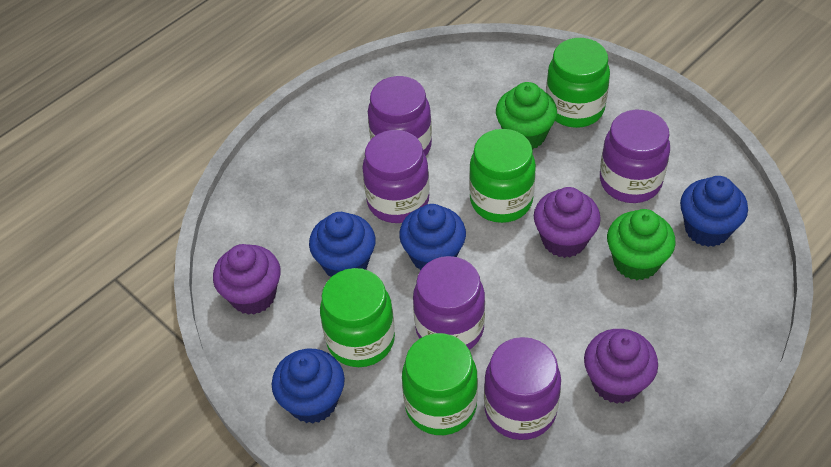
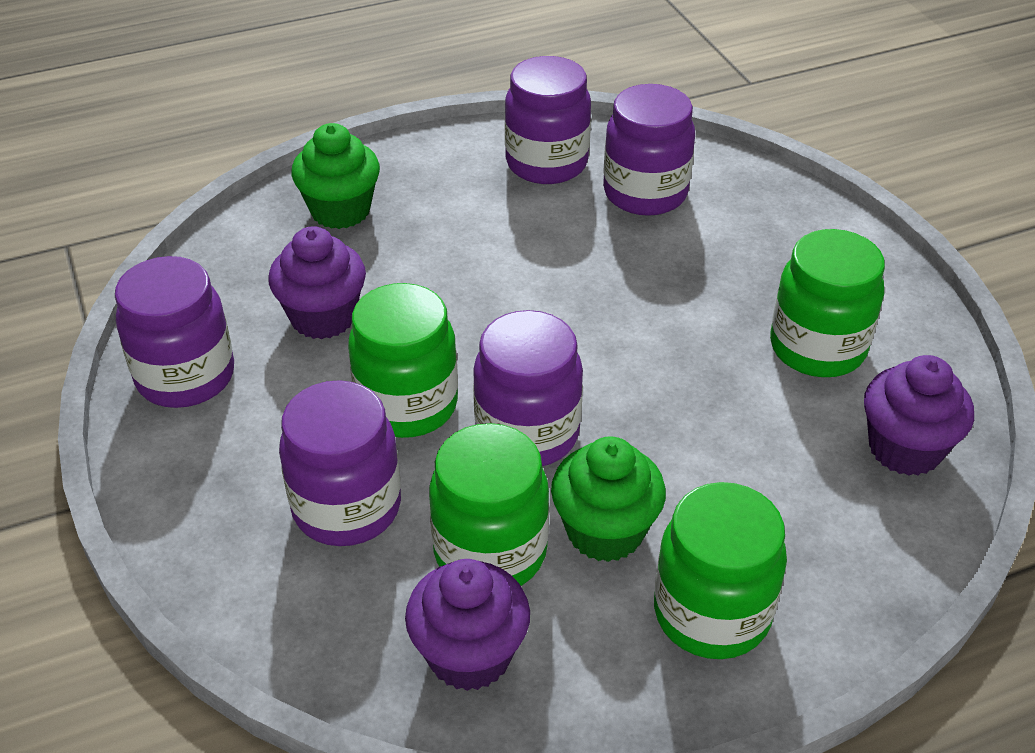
blue cupcake: [272,349,345,424] [309,212,376,277] [399,204,466,271] [680,176,748,247] = 4 -> none = 0

